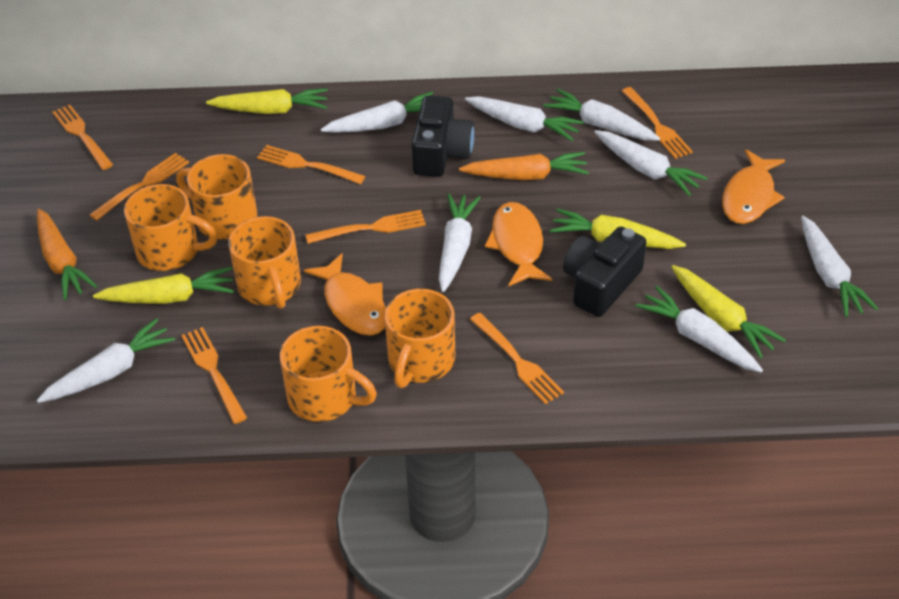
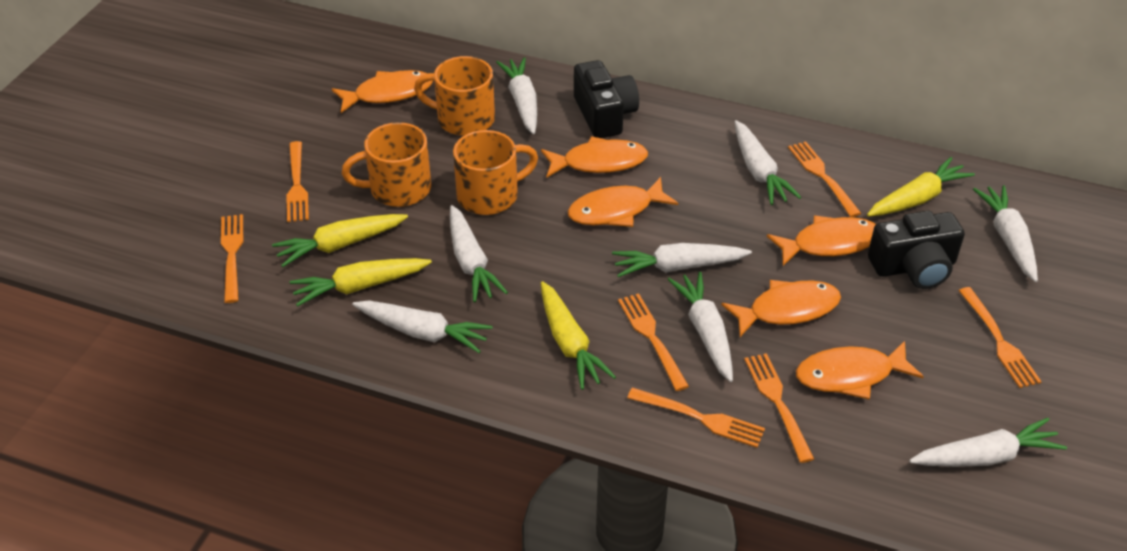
orange carrot: [37,209,97,300] [459,152,589,180] = 2 -> none = 0
orange fish: [304,253,386,336] [485,202,552,287] [722,149,785,224] = 3 -> [332,70,433,113] [541,136,648,177] [568,177,678,227] [721,280,841,337] [767,215,876,266] [796,341,924,400] = 6
orange mug: [124,184,218,271] [176,154,258,240] [228,216,301,309] [280,326,377,422] [385,289,455,388] = 5 -> [342,122,431,207] [414,56,495,136] [453,130,538,215] = 3

